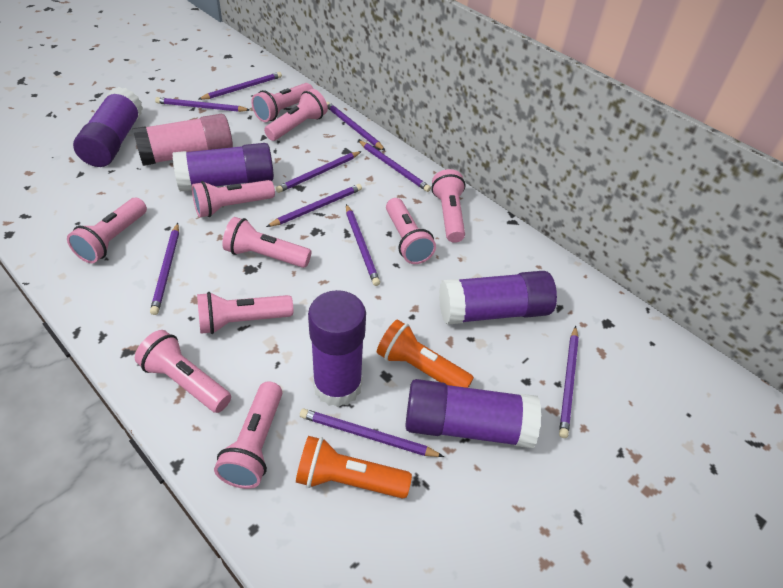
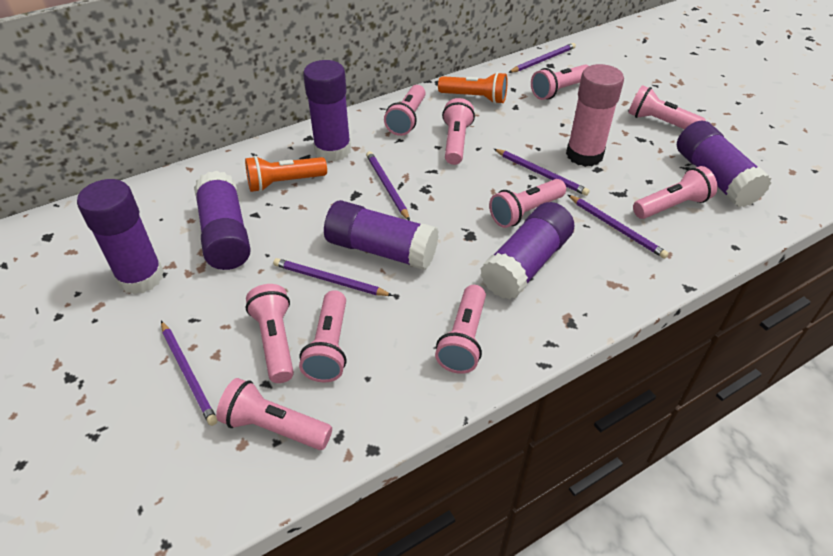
purple glue stick: [73,87,143,167] [172,143,274,191] [308,290,366,407] [405,379,541,448] [439,271,557,325] = 5 -> [77,179,164,294] [194,171,251,270] [303,60,351,162] [324,200,439,270] [480,202,574,300] [677,121,771,208] = 6
purple pencil: [150,223,179,315] [155,97,250,112] [199,72,282,100] [266,184,362,227] [275,151,362,193] [300,409,444,457] [326,102,385,150] [346,204,380,286] [358,140,431,192] [559,326,579,438] = 10 -> [161,321,218,426] [273,258,393,296] [366,151,410,221] [494,149,590,196] [508,43,576,73] [568,195,669,259] = 6

